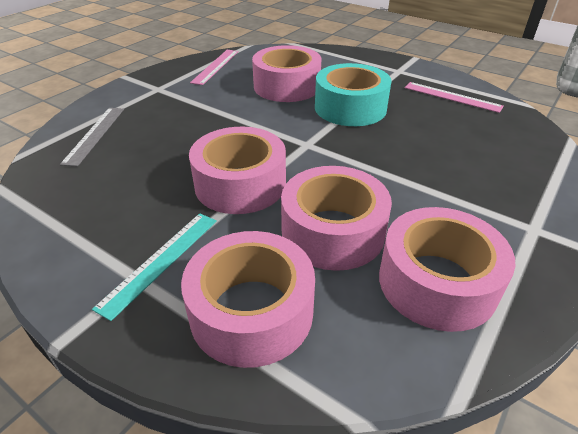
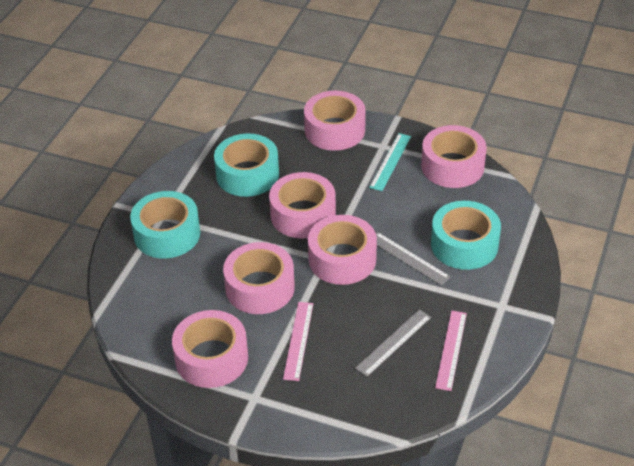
grey ruler: [60,108,124,167] = 1 -> [355,309,431,377] [376,232,451,286] = 2
pink tape: [181,231,315,368] [189,127,286,214] [252,45,321,102] [281,166,392,271] [379,207,516,332] = 5 -> [172,310,248,388] [223,242,295,314] [269,172,336,239] [304,91,366,151] [308,215,377,285] [421,125,487,188] = 6
turquoise tape: [315,63,392,126] = 1 -> [130,191,200,258] [214,133,279,197] [431,201,501,270] = 3

